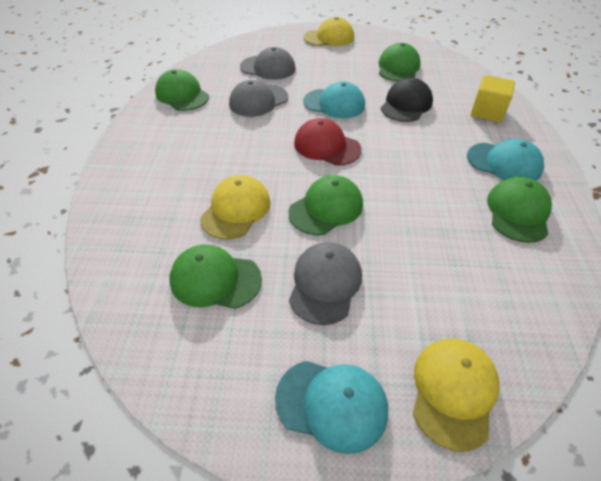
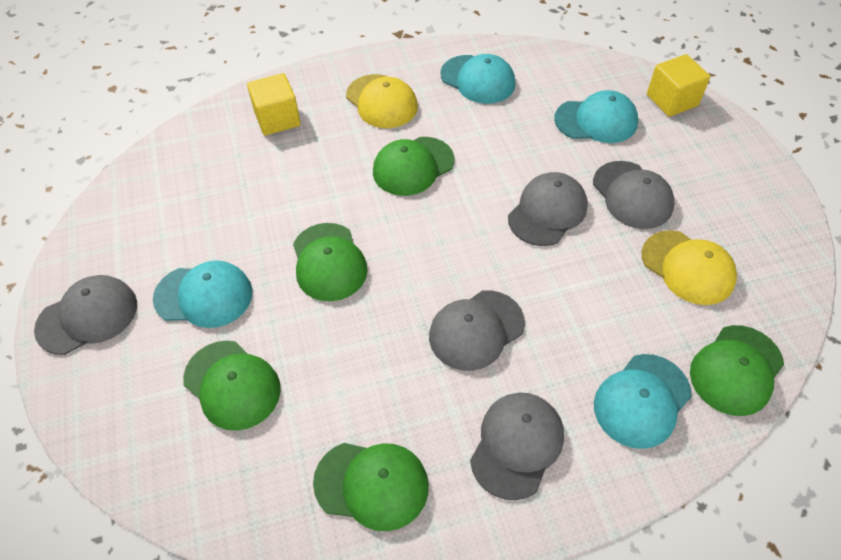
black cap: [381,78,433,122] = 1 -> none = 0
grey cap: [229,80,288,117] [240,47,296,80] [289,242,362,325] = 3 -> [34,275,137,355] [429,290,525,371] [470,393,564,500] [508,172,588,246] [593,161,674,229] = 5
red cap: [294,118,362,166] = 1 -> none = 0
turquoise cap: [275,361,388,454] [303,81,365,118] [467,139,544,181] = 3 -> [153,261,253,328] [440,54,515,104] [554,90,638,143] [594,354,692,449] = 4
yellow cap: [200,175,271,239] [304,17,354,46] [413,339,500,452] = 3 -> [346,74,418,128] [641,230,737,305] = 2
yellow cube: [471,75,515,123] = 1 -> [247,73,301,135] [647,54,710,117] = 2

